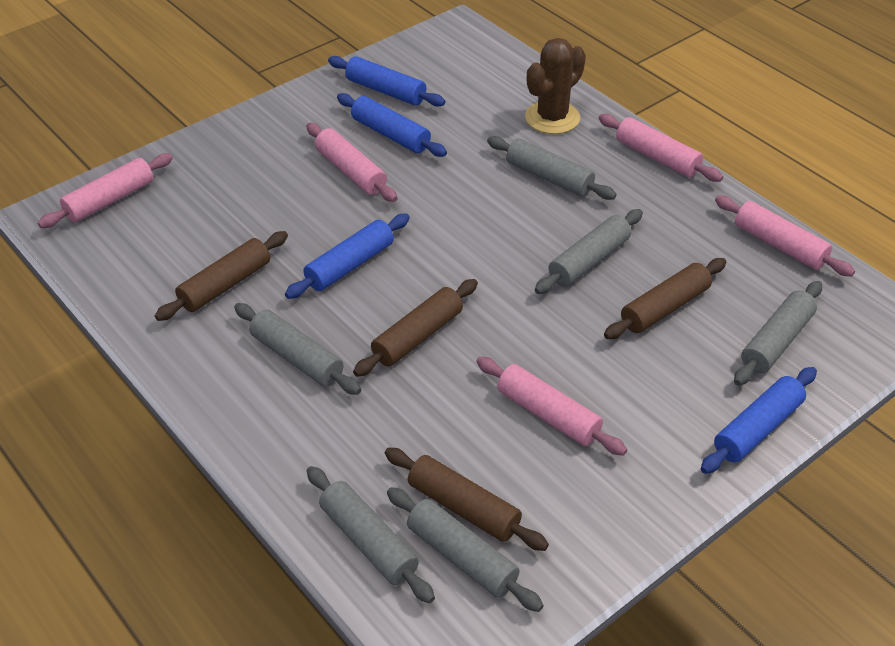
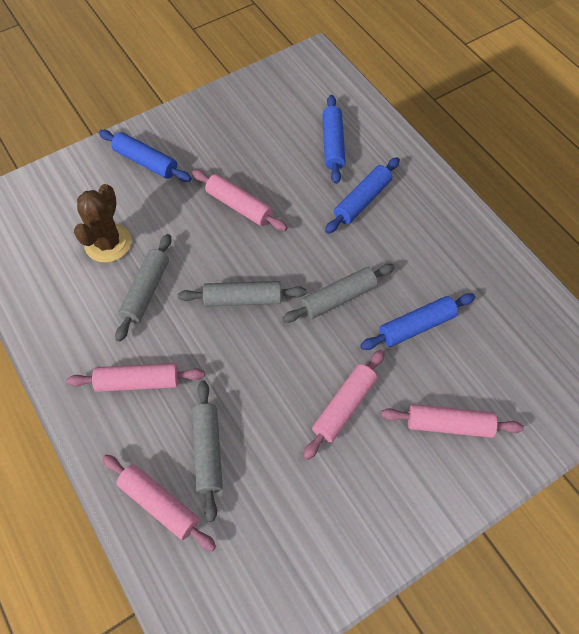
brown rolling pin: [155,231,288,321] [353,279,478,377] [385,448,549,551] [604,258,726,339] = 4 -> none = 0
grey rolling pin: [234,303,361,395] [307,466,435,603] [387,487,544,612] [487,136,617,200] [535,209,643,294] [734,281,822,386] = 6 -> [115,234,171,342] [178,281,306,307] [192,380,223,522] [282,264,395,323] = 4

